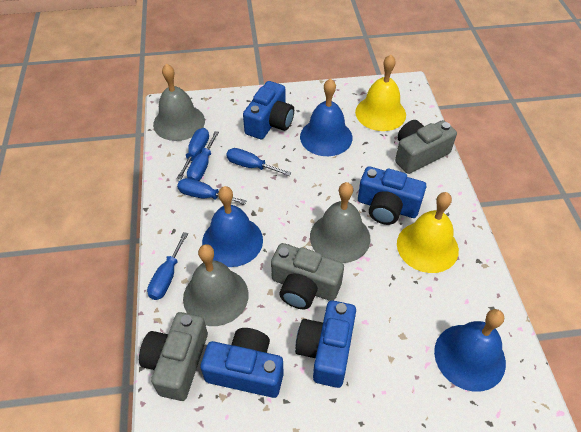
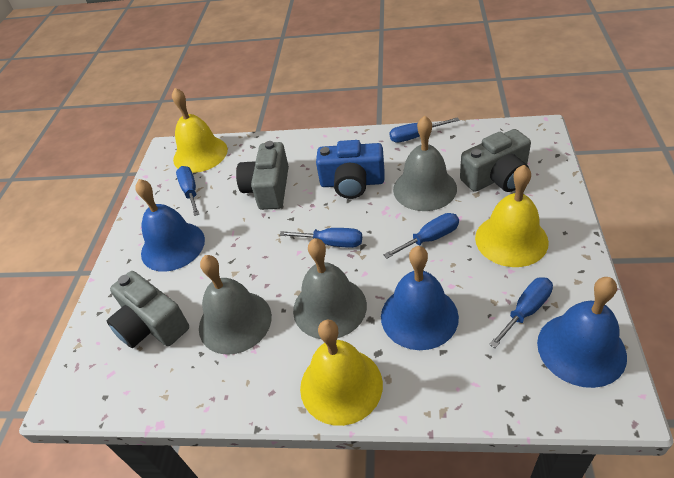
blue camera: [200,328,284,398] [243,81,294,139] [295,300,356,388] [358,166,426,225] = 4 -> [316,140,384,199] = 1
yellow bell: [355,54,406,131] [397,192,459,273] = 2 -> [172,88,228,173] [300,320,383,426] [475,165,549,267] = 3

